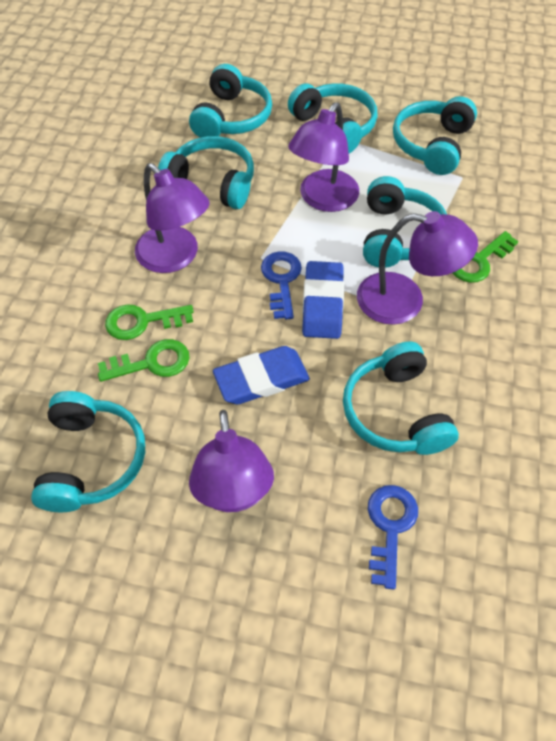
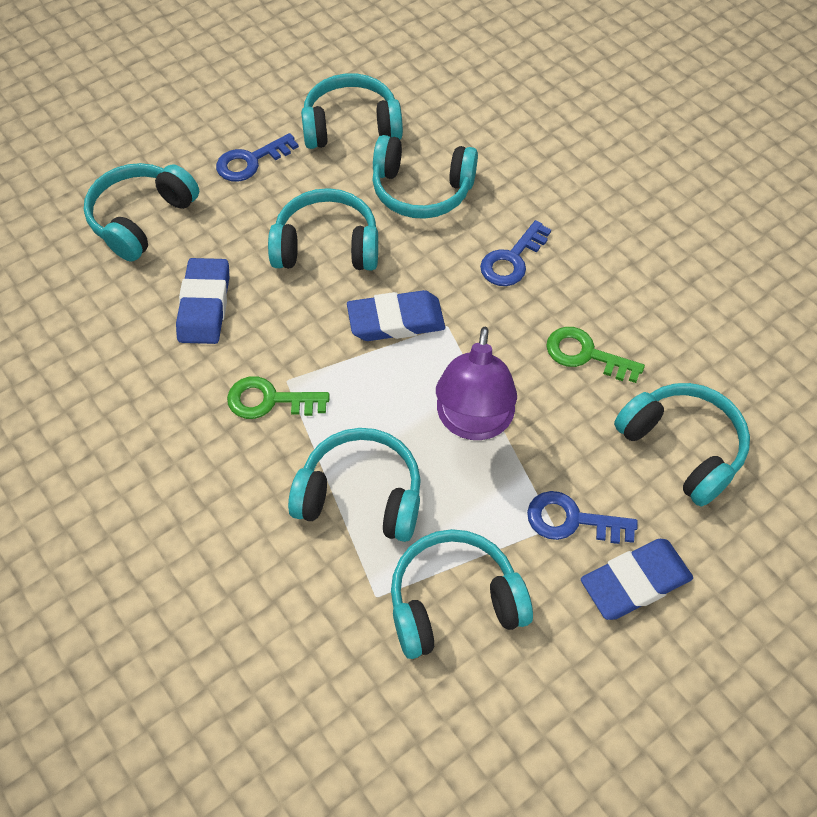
blue eraser: [213,346,310,404] [302,261,344,339] = 2 -> [176,258,229,344] [347,290,445,341] [581,539,693,620] = 3
blue key: [261,251,302,320] [368,485,418,590] = 2 -> [216,133,299,182] [480,220,551,286] [527,491,638,544] = 3
green key: [98,339,189,382] [105,304,194,340] [452,231,518,283] = 3 -> [227,376,330,419] [547,327,645,383] = 2
purple lamp: [135,163,210,273] [189,410,274,512] [288,102,359,212] [357,211,478,325] = 4 -> [436,327,517,440] = 1

